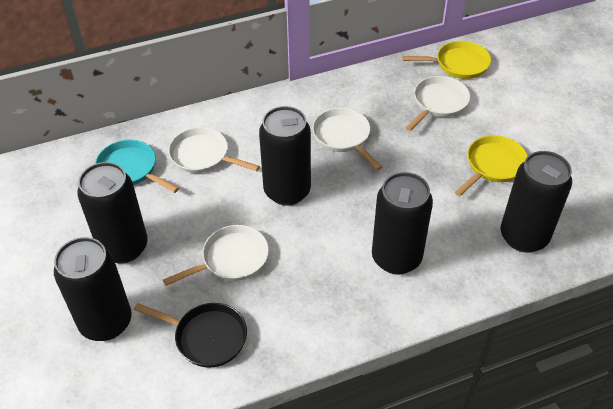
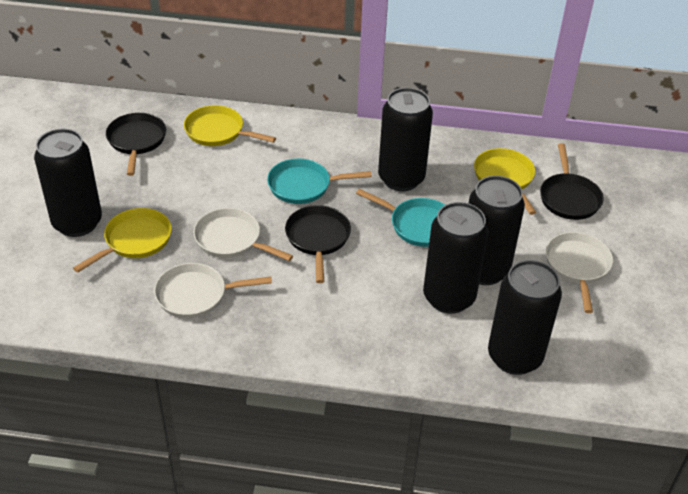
black pan: [134,303,247,368] = 1 -> [106,113,166,176] [285,205,351,283] [540,143,604,220] = 3
turquoise pan: [95,140,179,193] = 1 -> [267,159,372,204] [356,189,445,247] = 2
white pan: [163,225,269,286] [168,127,260,173] [312,108,382,170] [405,76,470,131] = 4 -> [154,263,272,318] [193,208,293,261] [546,232,613,313] = 3
yellow pan: [402,41,491,79] [455,135,528,196] = 2 -> [73,208,172,273] [184,105,276,146] [474,148,536,215] = 3

